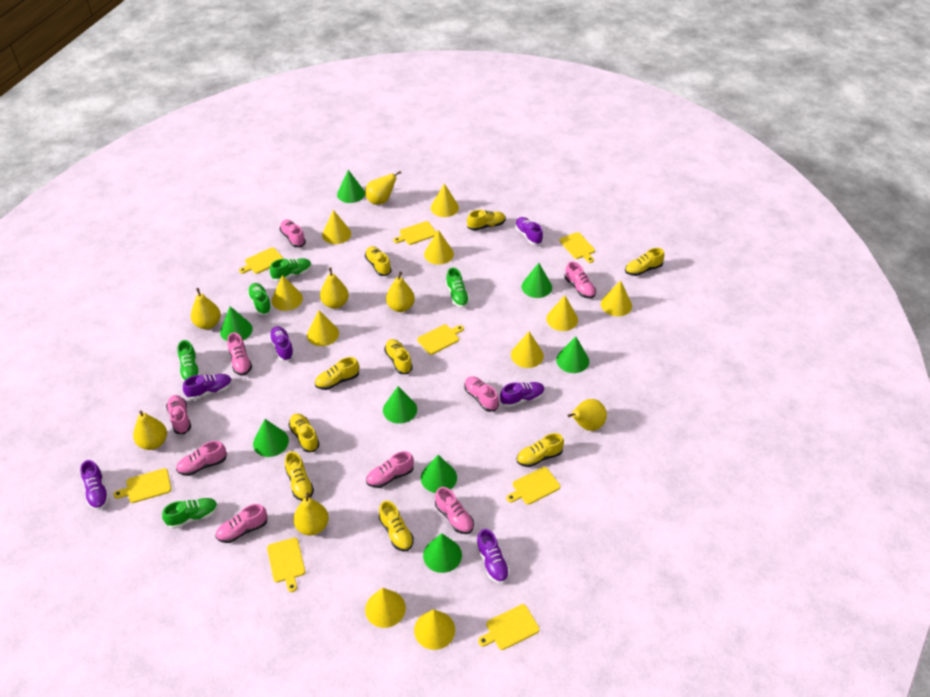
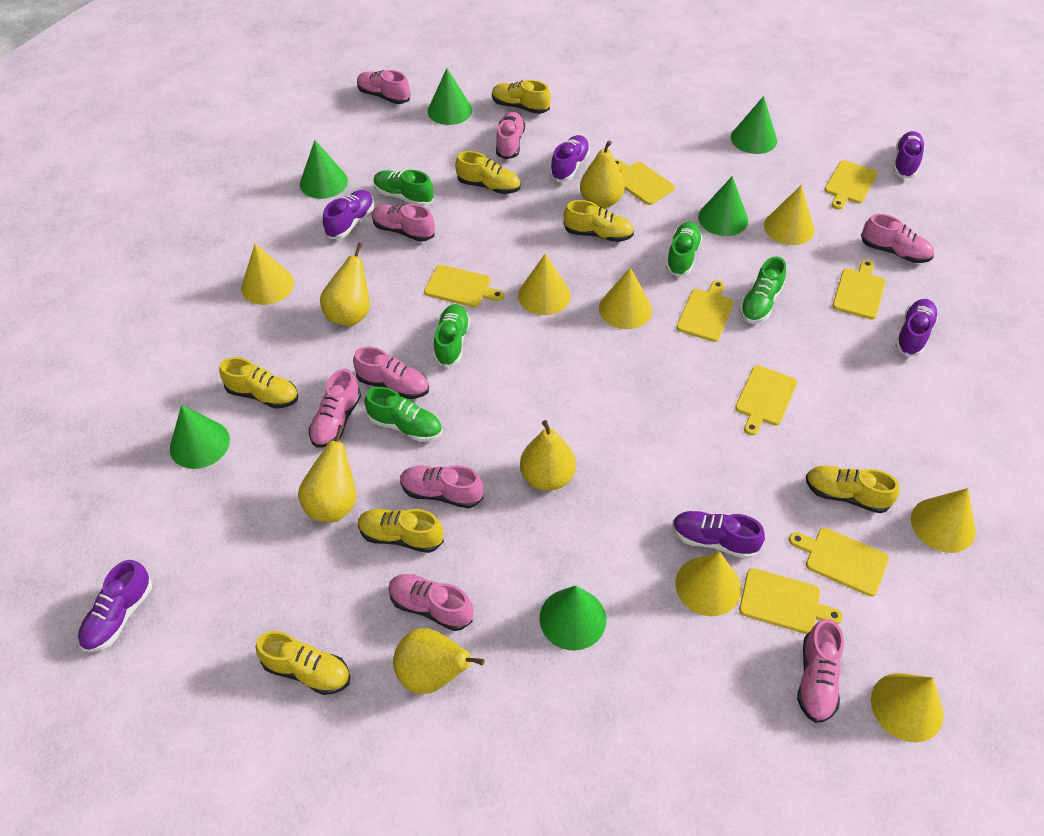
green cone: [220,306,253,341] [253,419,289,457] [337,170,365,203] [383,386,417,424] [421,455,457,493] [423,533,462,573] [522,263,552,298] [556,337,589,373] = 8 -> [170,405,230,469] [300,140,348,199] [428,68,472,125] [539,586,606,650] [698,176,748,236] [731,96,777,154] = 6
yellow cone: [272,275,303,311] [307,310,339,346] [322,210,351,244] [365,588,406,628] [414,609,455,650] [424,230,454,265] [431,183,459,217] [511,332,544,368] [546,295,578,331] [601,281,632,316] = 10 -> [241,244,294,305] [518,254,571,315] [599,267,652,329] [675,551,741,616] [764,185,815,245] [871,673,944,742] [911,488,976,553] = 7
yellow pear: [133,410,167,450] [191,288,221,329] [293,493,329,535] [320,268,349,309] [365,171,401,205] [386,272,415,312] [567,399,607,431] = 7 -> [298,425,356,522] [320,243,370,326] [393,628,485,694] [520,420,576,491] [580,141,625,208] = 5
yellow shoe: [285,451,314,501] [289,414,320,452] [315,357,359,390] [365,246,392,276] [379,500,414,551] [384,339,413,374] [467,210,506,231] [517,433,564,467] [625,248,664,276] = 9 -> [219,357,298,409] [256,631,350,695] [358,509,444,553] [455,151,520,194] [492,80,551,114] [564,200,634,242] [806,466,899,513] = 7

